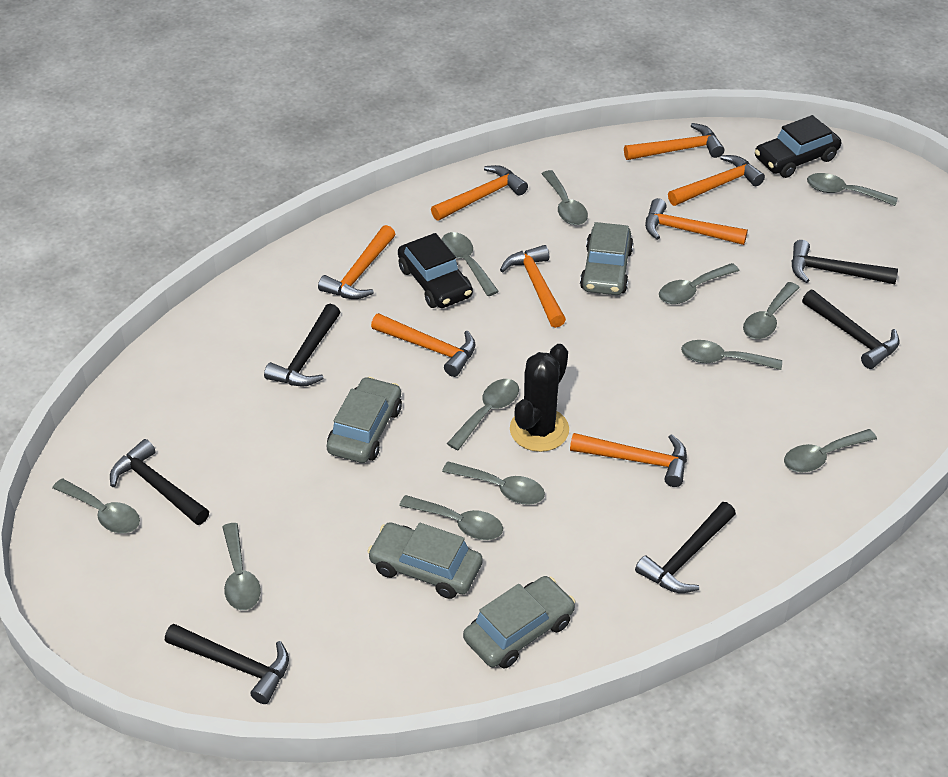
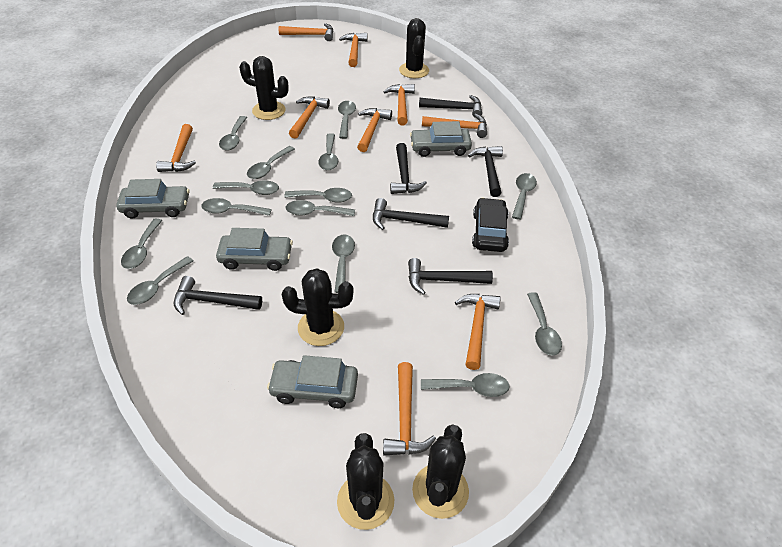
black cactus: [510,344,569,452] = 1 -> [239,56,289,120] [282,268,353,346] [337,433,394,530] [399,18,429,78] [412,424,469,519] = 5
black car: [398,233,473,308] [755,115,841,178] = 2 -> [472,198,509,252] = 1
grey spoon: [52,479,140,533] [222,523,261,610] [399,495,503,540] [442,232,499,296] [442,461,545,505] [447,379,519,450] [542,170,588,225] [659,263,739,304] [681,340,782,370] [743,282,800,339] [784,429,877,472] [807,173,898,206] = 12 -> [121,219,162,269] [127,256,193,305] [201,198,272,216] [213,180,279,195] [219,116,247,151] [247,146,295,179] [284,188,352,203] [286,200,355,216] [318,133,338,171] [332,234,355,293] [338,101,356,139] [421,373,510,397] [512,173,537,220] [527,292,562,356] = 14
orange hammer: [318,225,395,299] [371,313,475,377] [431,165,528,221] [500,245,566,328] [570,433,687,487] [624,123,724,160] [645,198,748,245] [668,155,765,206] = 8 -> [156,124,196,172] [279,23,333,41] [289,96,330,139] [339,33,368,67] [357,108,392,152] [383,362,436,456] [384,84,415,125] [422,114,487,138] [455,294,501,370] = 9

